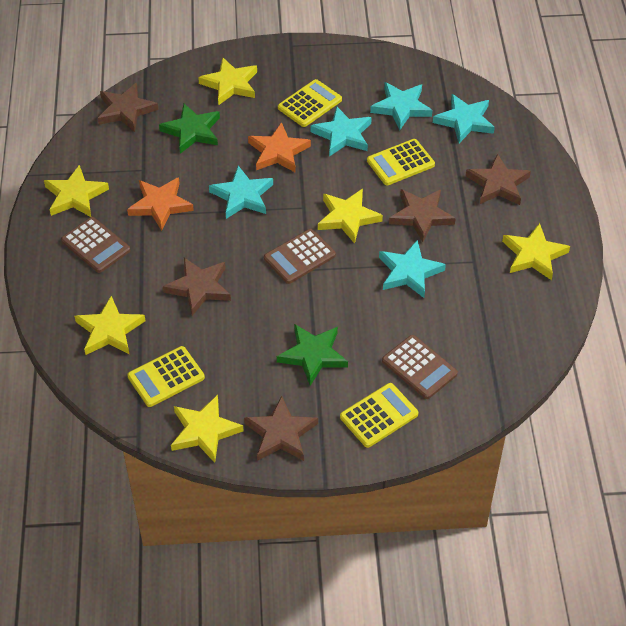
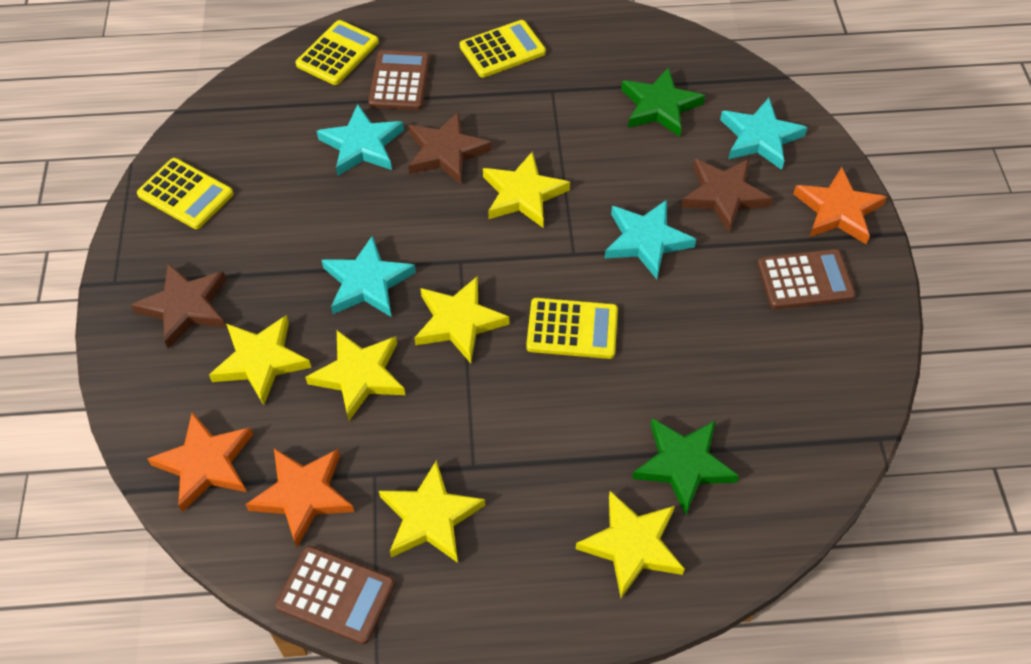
brown star: [98,83,159,132] [163,258,231,316] [244,395,318,461] [389,189,456,242] [466,154,531,205] = 5 -> [131,263,226,349] [408,111,492,184] [681,159,773,232] = 3
orange star: [127,177,194,231] [248,122,311,173] = 2 -> [147,412,253,512] [245,448,354,547] [793,167,887,244] = 3
turquoise star: [209,166,273,219] [310,106,372,156] [370,82,432,130] [379,240,446,298] [433,94,495,143] = 5 -> [317,104,404,176] [321,235,416,317] [605,200,696,279] [720,98,808,170] = 4

